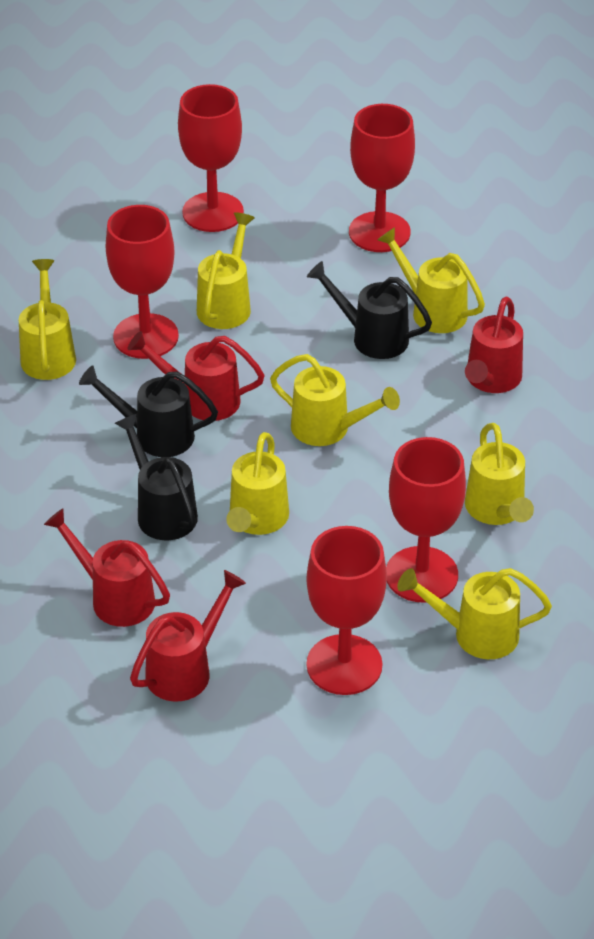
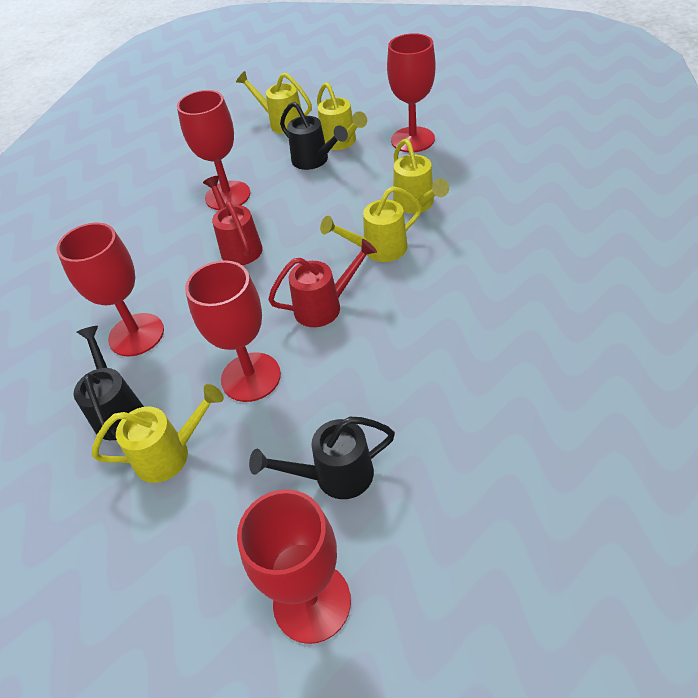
red watering can: [44,508,170,627] [127,331,265,421] [130,570,246,702] [465,297,523,393] = 4 -> [203,176,263,265] [268,239,377,327] = 2
yellow watering can: [19,259,76,380] [197,212,255,329] [226,432,289,535] [270,354,400,446] [377,227,485,333] [397,568,552,659] [465,423,534,525] = 7 -> [92,384,224,483] [236,71,312,134] [317,82,367,150] [320,186,422,262] [393,139,449,214] = 5

